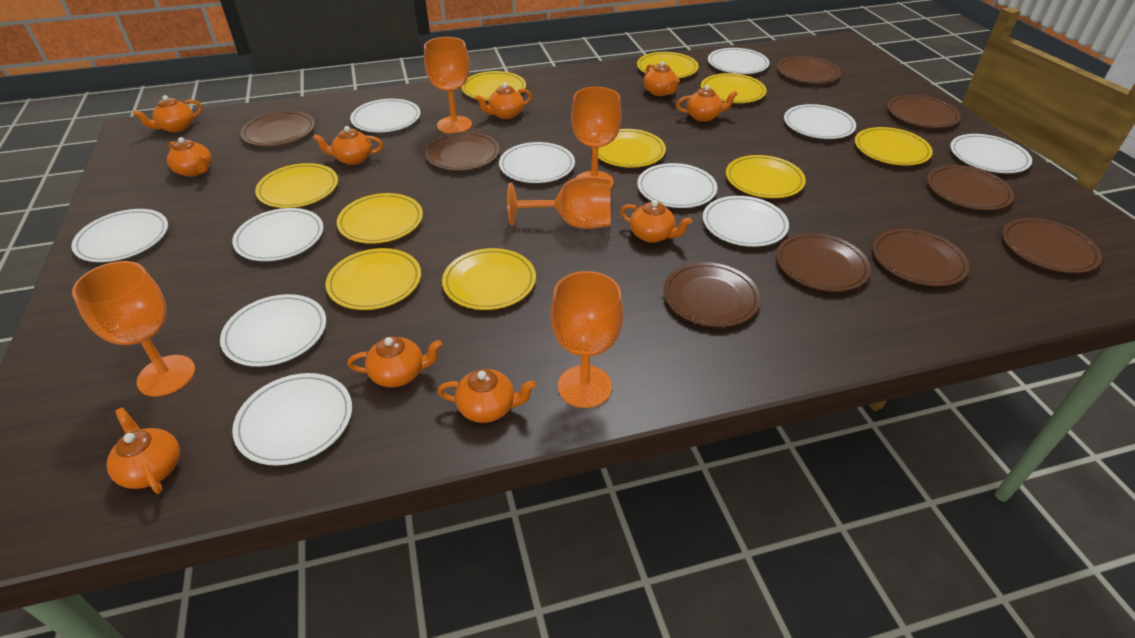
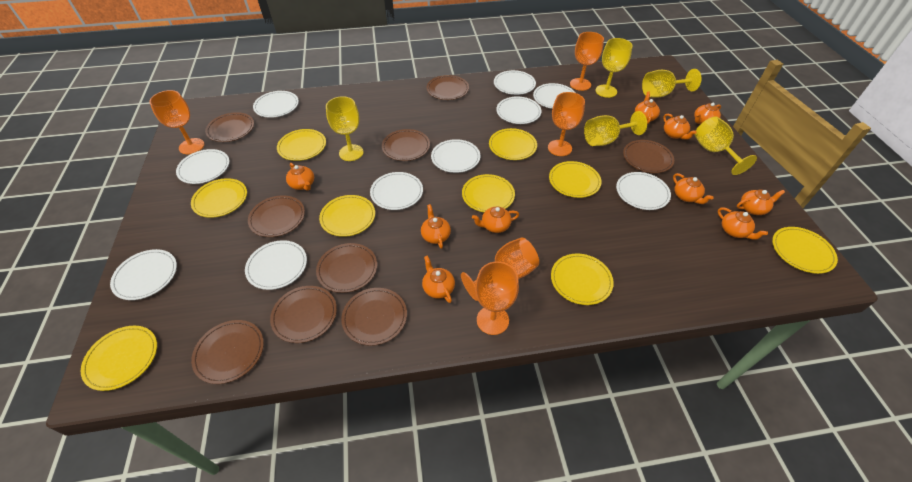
white plate: [72,209,168,262] [220,294,326,367] [232,208,323,261] [232,373,352,466] [350,99,421,132] [499,142,575,183] [637,163,717,208] [703,196,789,247] [708,48,769,74] [784,104,856,139] [950,134,1032,173] = 11 -> [110,249,177,300] [176,149,230,184] [245,240,307,290] [253,91,299,118] [370,172,423,210] [431,139,480,173] [494,70,536,95] [496,96,541,124] [533,83,575,109] [616,172,671,210] = 10
yellow goblet: none = 0 -> [326,96,364,161] [584,111,647,146] [595,38,633,98] [642,69,701,98] [695,116,757,175] = 5
yellow plate: [255,163,338,208] [326,248,421,310] [337,193,423,244] [442,248,536,310] [462,71,526,101] [598,129,666,168] [637,52,699,78] [701,73,767,103] [726,155,806,198] [855,127,933,166] = 10 -> [81,326,157,391] [191,178,247,218] [277,129,326,161] [319,195,375,237] [462,174,515,212] [489,128,537,160] [549,161,602,198] [551,254,614,305] [772,227,838,274] = 9

